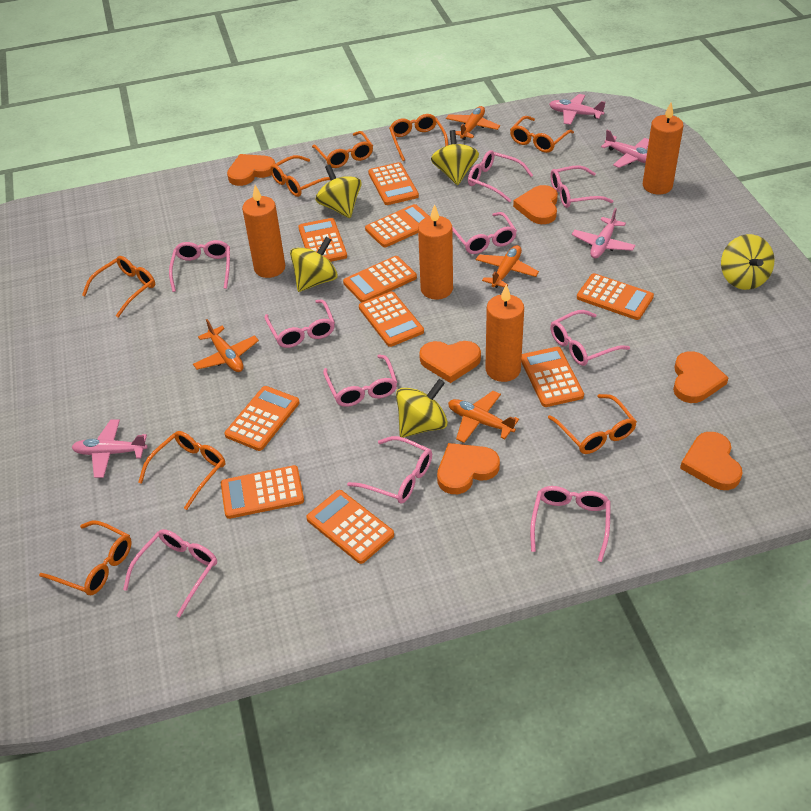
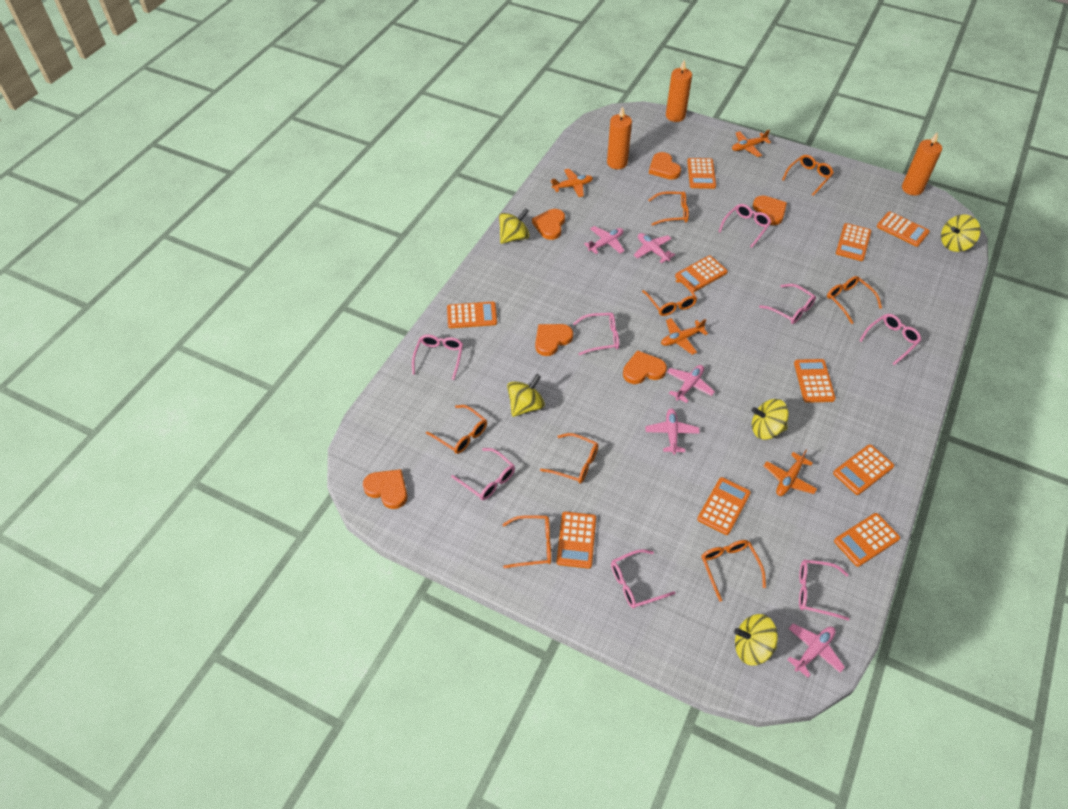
orange candle: [242,185,285,278] [418,204,453,300] [485,284,524,382] [643,103,684,195] = 4 -> [607,106,632,169] [666,60,692,122] [902,132,942,196] = 3
pink glasses: [123,529,217,618] [169,240,230,292] [264,300,335,348] [323,355,397,407] [347,436,432,504] [452,212,517,254] [468,150,533,202] [530,486,611,562] [550,165,613,208] [550,310,630,366] = 10 -> [412,334,463,380] [451,448,515,500] [573,313,619,355] [611,549,676,608] [718,204,771,248] [759,284,816,324] [799,560,850,621] [859,314,921,365] = 8
pink plane: [72,419,148,478] [549,94,605,125] [572,208,636,259] [601,130,649,168] = 4 -> [584,226,625,254] [634,233,675,263] [645,408,700,455] [666,365,715,403] [787,623,845,678] = 5

